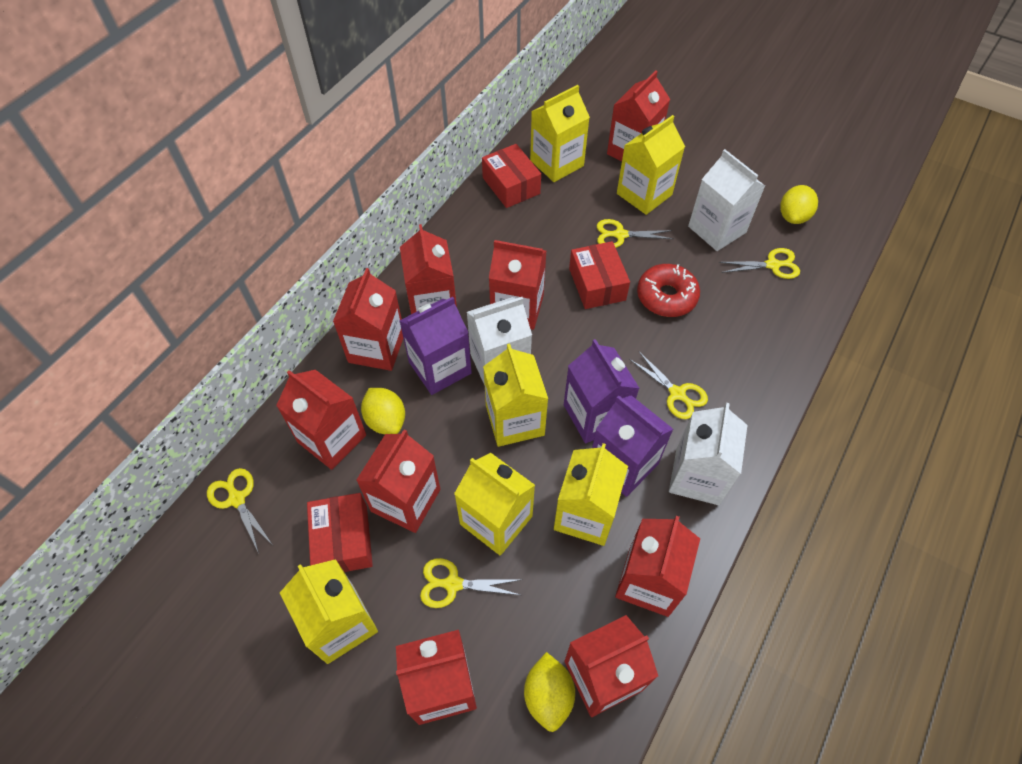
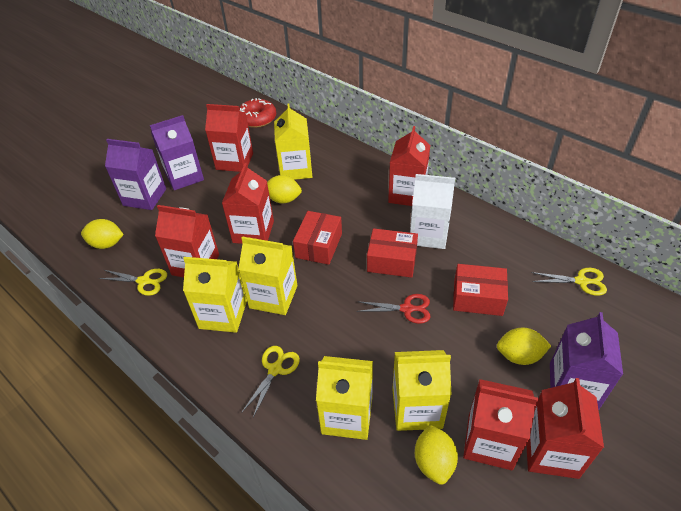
red carton: [276,370,366,470] [333,268,403,371] [356,430,440,533] [396,630,477,725] [400,224,457,314] [489,240,546,330] [565,615,658,717] [607,70,670,161] [615,516,700,617] = 9 -> [155,205,219,277] [205,104,253,172] [222,163,274,244] [388,126,430,206] [463,379,538,471] [526,378,604,479] = 6
red scissors: none = 0 -> [357,294,430,324] = 1
white carton: [467,297,532,386] [669,403,748,505] [688,149,765,251] = 3 -> [410,174,455,249] = 1
yellow carton: [280,559,378,664] [454,453,535,556] [483,343,548,447] [530,85,590,182] [554,443,628,546] [617,115,685,215] = 6 -> [183,257,247,333] [238,237,297,315] [274,103,312,180] [316,356,373,440] [392,350,451,431] = 5
yellow lemon: [361,388,405,434] [524,652,575,732] [780,185,818,224] = 3 -> [81,219,124,249] [267,175,302,203] [415,424,458,485] [497,328,551,365] = 4
yellow scissors: [207,468,272,554] [420,558,520,608] [597,219,674,248] [629,352,708,419] [719,248,800,279] = 5 -> [99,269,167,296] [241,346,300,417] [531,268,607,296] = 3

